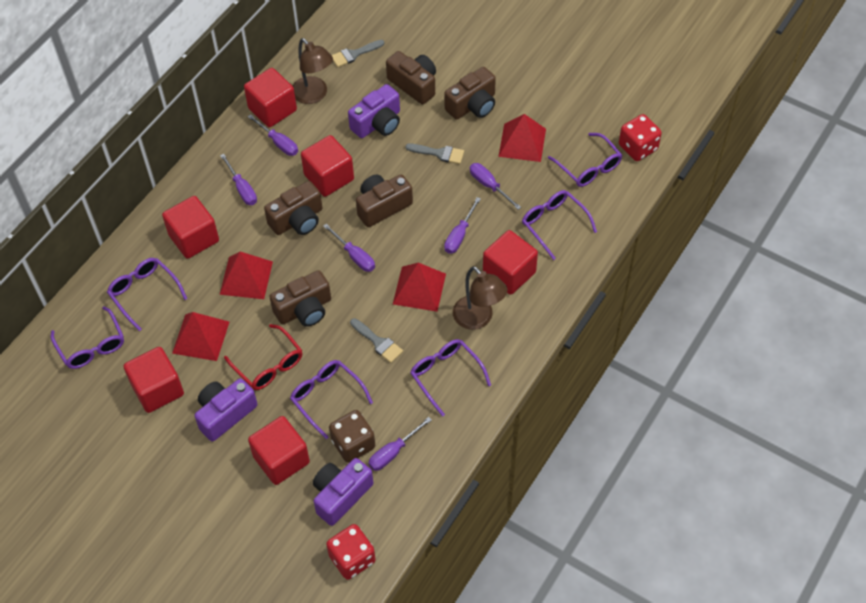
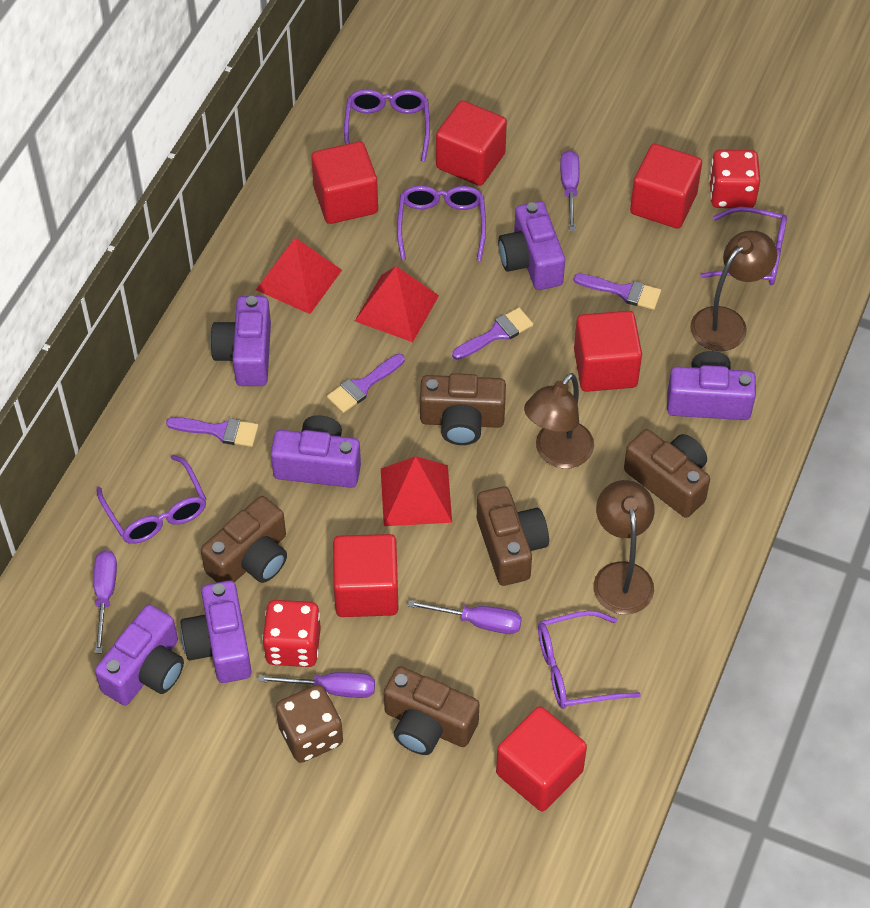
brown lamp: [293,38,333,104] [453,266,507,330] = 2 -> [524,373,594,469] [593,480,655,614] [690,231,777,351] = 3
grey brush: [332,40,384,67] [350,318,403,363] [405,144,464,164] = 3 -> none = 0
purple brush: none = 0 -> [166,417,258,447] [327,354,405,413] [452,308,533,360] [574,274,661,310] = 4
purple camera: [194,378,258,442] [313,458,373,526] [348,84,400,138] = 3 -> [95,605,184,705] [180,580,252,683] [210,296,271,386] [271,415,361,488] [498,201,565,290] [667,351,756,420] = 6
purple glasses: [51,306,124,369] [107,258,187,331] [290,360,373,439] [410,339,491,417] [522,190,597,260] [548,133,622,187] = 6 -> [97,454,207,544] [344,89,430,161] [397,185,486,261] [538,611,641,709] [700,207,787,285] = 5
purple screwdriver: [220,154,257,205] [248,114,298,156] [323,224,375,272] [368,417,432,471] [444,197,481,254] [470,163,521,210] = 6 -> [94,550,117,654] [258,672,375,698] [408,600,522,634] [560,150,580,231] = 4
red glasses: [224,324,302,390] = 1 -> none = 0
red pyramid: [172,312,229,361] [220,252,273,299] [393,263,446,312] [498,114,546,162] = 4 -> [256,238,342,314] [355,266,439,342] [381,456,452,526] = 3

